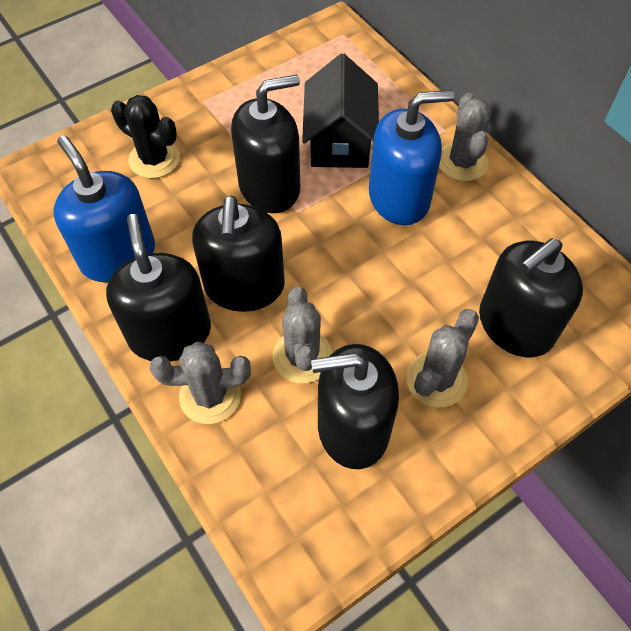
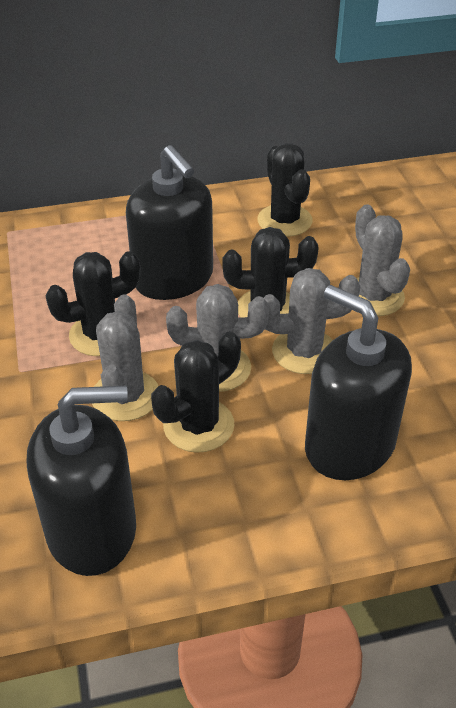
black cactus: [111,95,180,179] = 1 -> [46,251,140,356] [151,331,241,453] [222,227,319,318] [258,143,312,237] = 4
black house: [302,54,379,168] = 1 -> none = 0
black soap dispenser: [106,214,211,362] [192,196,285,312] [231,74,300,213] [311,344,399,469] [479,238,583,357] = 5 -> [27,386,136,576] [126,145,213,300] [305,285,412,480] = 3
blue soap dispenser: [54,135,155,282] [369,90,454,225] = 2 -> none = 0

